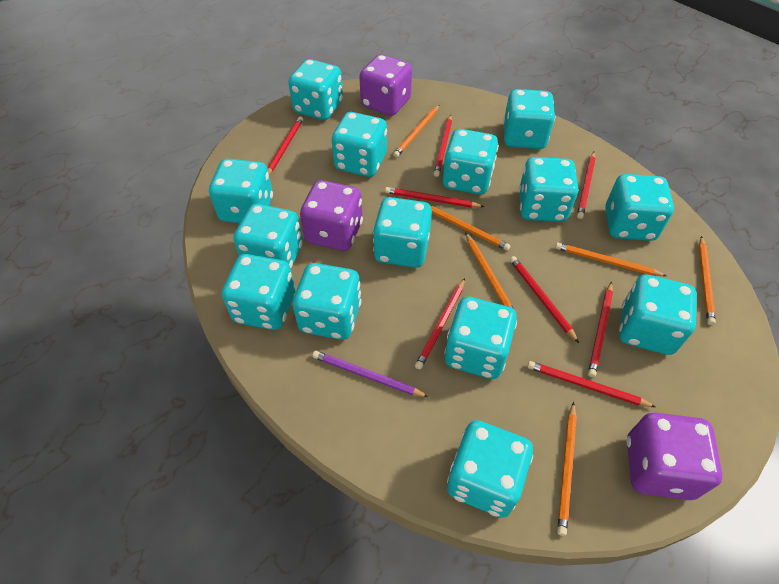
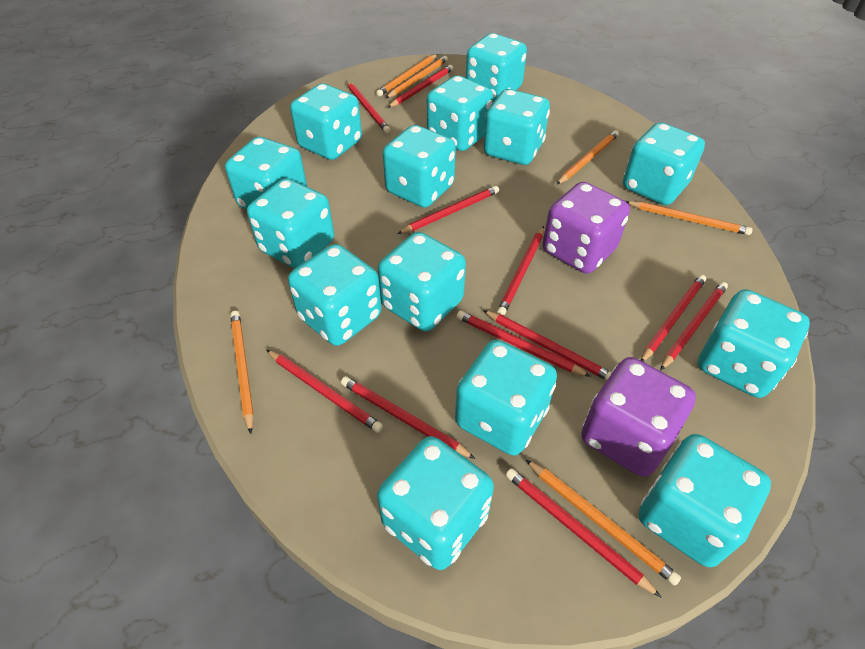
purple dice: [300,180,363,251] [359,54,412,116] [626,413,723,500] = 3 -> [543,182,630,274] [581,357,696,477] = 2
purple pencil: [312,351,429,397] = 1 -> none = 0
red pencil: [267,116,303,175] [385,187,484,208] [415,278,465,370] [434,115,452,177] [510,256,579,343] [527,361,656,407] [577,152,596,219] [588,281,613,377] = 8 -> [267,350,383,433] [341,376,475,459] [347,81,390,133] [388,65,453,108] [397,186,499,234] [457,311,591,377] [483,310,611,380] [497,226,544,316] [506,468,661,597] [641,275,706,362] [660,282,728,371] = 11

